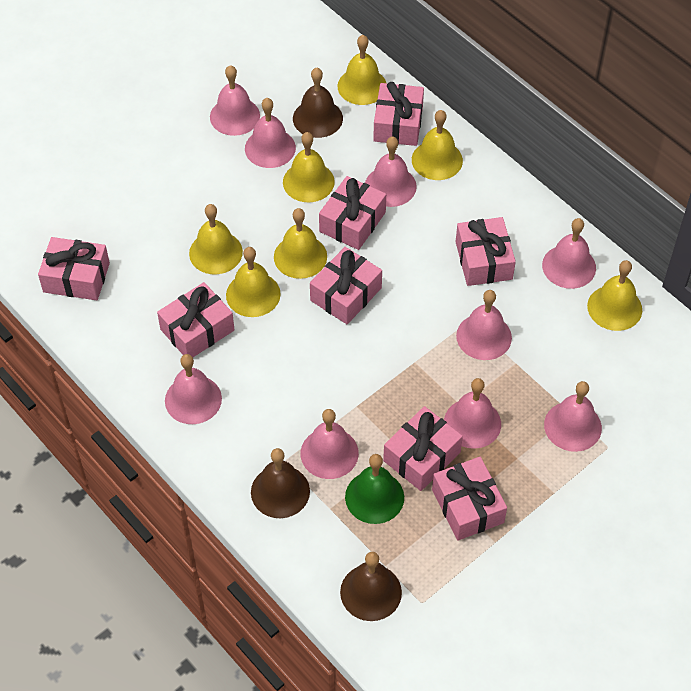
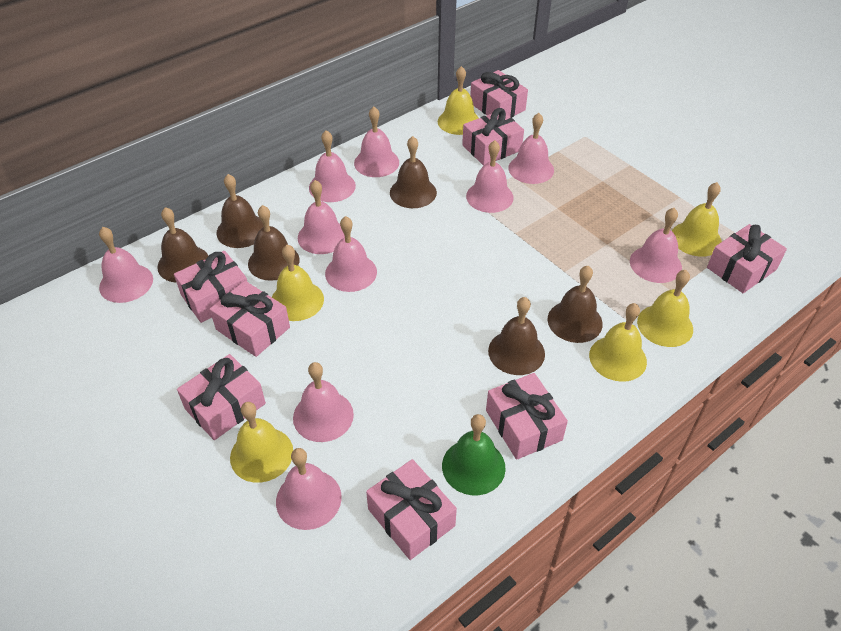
brown bell: [251,448,310,518] [293,68,343,138] [340,552,402,621] = 3 -> [157,207,208,283] [216,174,264,248] [248,205,299,281] [390,136,437,208] [488,297,545,375] [547,266,603,343] = 6
pink bell: [165,354,222,424] [210,65,260,136] [245,98,296,168] [301,409,359,479] [365,136,417,207] [444,378,501,449] [456,290,512,360] [542,218,596,289] [544,381,602,452] = 9 -> [99,227,153,303] [276,448,342,530] [293,362,354,442] [298,180,345,254] [309,130,356,202] [325,216,377,292] [354,107,399,177] [466,140,514,213] [508,113,554,184] [630,208,682,283] = 10
yellow bell: [189,204,243,274] [226,247,281,317] [274,208,327,279] [283,132,335,202] [337,35,386,105] [412,110,463,180] [587,260,642,331] = 7 -> [230,402,293,483] [272,245,324,321] [438,66,479,135] [589,303,647,382] [637,270,693,347] [672,182,722,257] = 6

